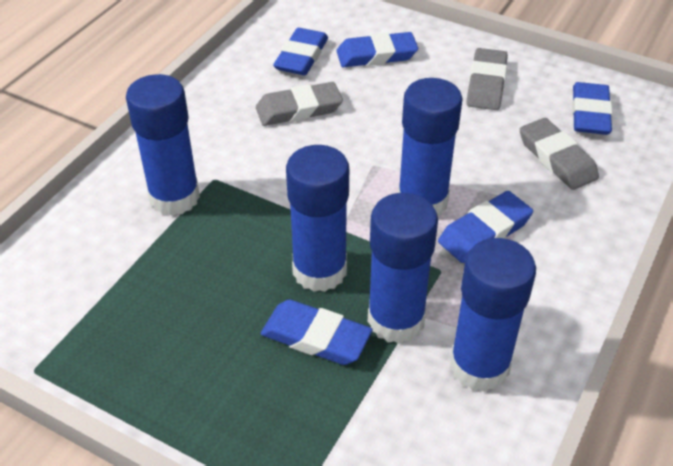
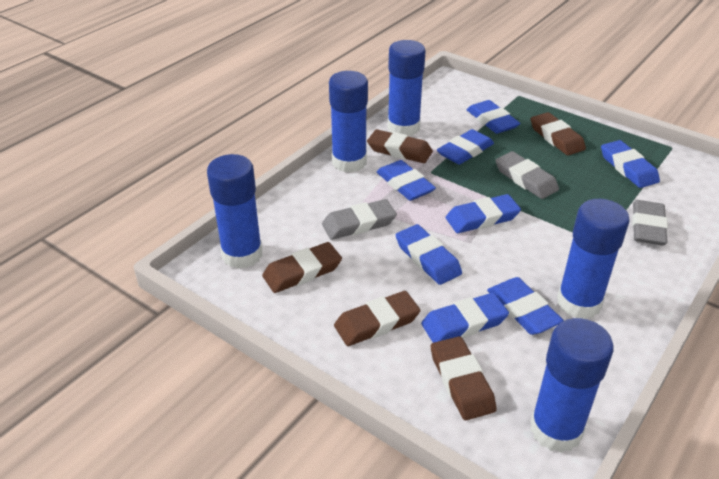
blue eraser: [261,299,373,365] [273,28,328,75] [337,32,418,67] [438,191,533,263] [572,82,613,135] = 5 -> [377,160,436,201] [396,224,462,285] [421,293,509,343] [437,129,494,165] [446,194,521,233] [467,100,520,134] [487,277,564,335] [601,140,660,188] = 8
brown eraser: none = 0 -> [262,242,342,293] [334,291,420,346] [367,129,433,163] [431,336,497,420] [531,112,586,156] = 5

